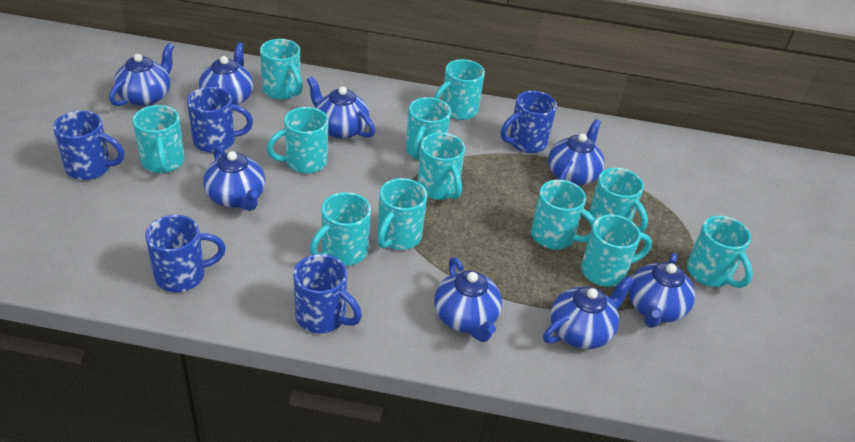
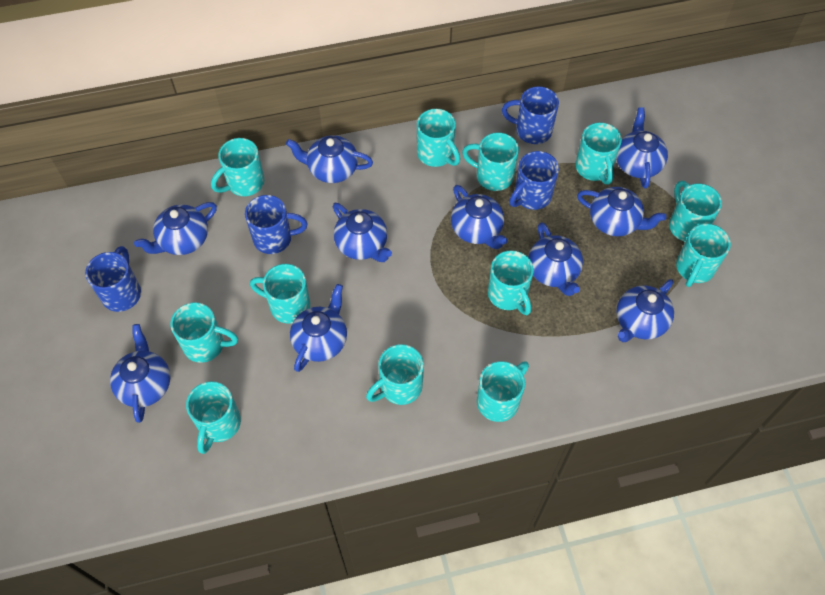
blue mug: [53,111,125,180] [145,215,226,292] [187,87,253,153] [293,254,362,333] [501,91,557,153] = 5 -> [85,246,141,312] [245,195,308,254] [502,86,559,144] [509,151,559,210] = 4
blue teapot: [109,43,174,106] [199,43,253,105] [203,146,265,211] [307,76,375,139] [434,257,502,342] [543,275,634,349] [548,119,604,186] [628,253,695,328] = 8 -> [110,324,171,423] [134,202,217,255] [286,135,373,183] [290,284,347,372] [333,203,392,262] [451,185,508,249] [528,222,583,296] [577,187,667,236] [616,107,668,189] [616,279,674,342] = 10

